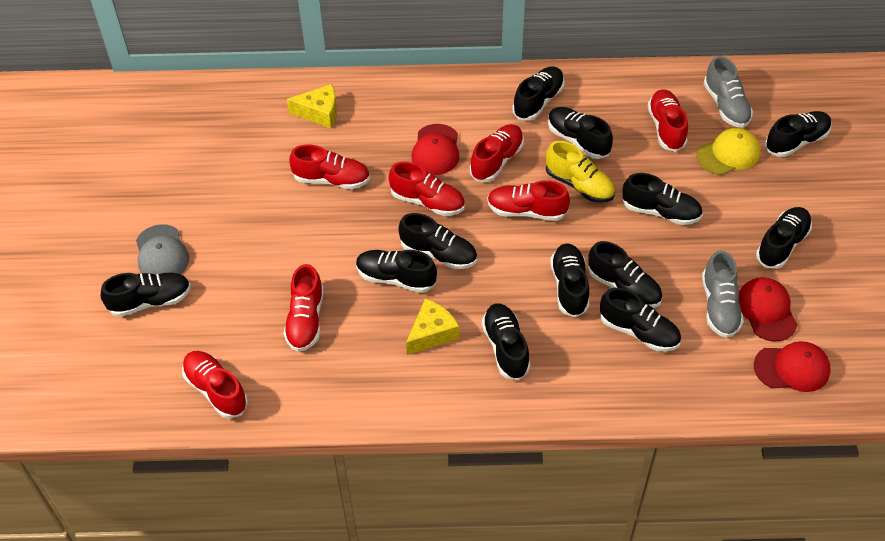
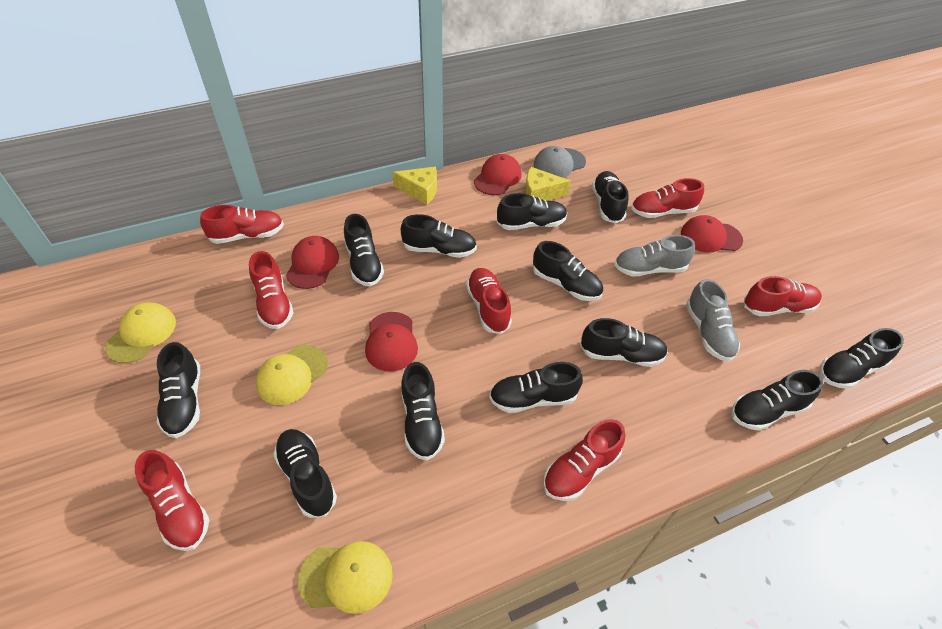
red cap: [412,124,459,175] [739,277,798,342] [754,341,831,392] = 3 -> [286,236,339,289] [365,312,418,371] [474,154,522,195] [681,215,743,253] = 4
yellow cap: [696,128,760,175] = 1 -> [105,302,176,363] [256,345,328,405] [298,541,393,614] = 3
yellow shoe: [546,141,615,203] = 1 -> none = 0

